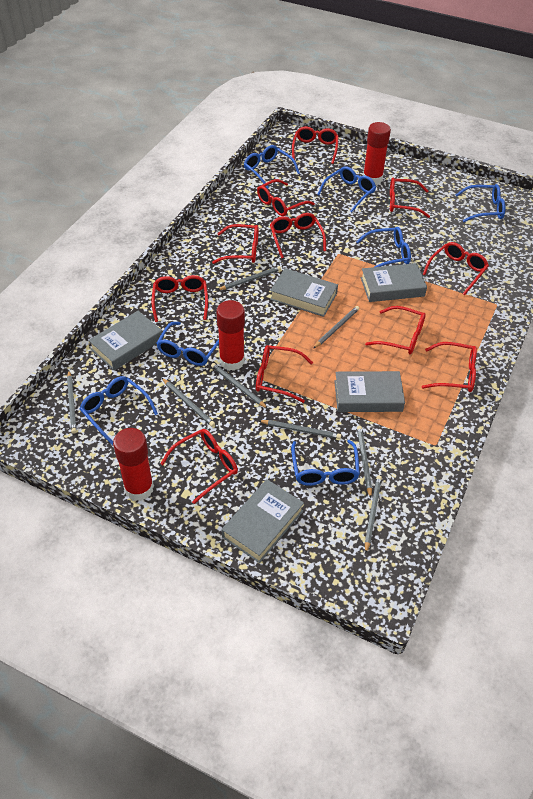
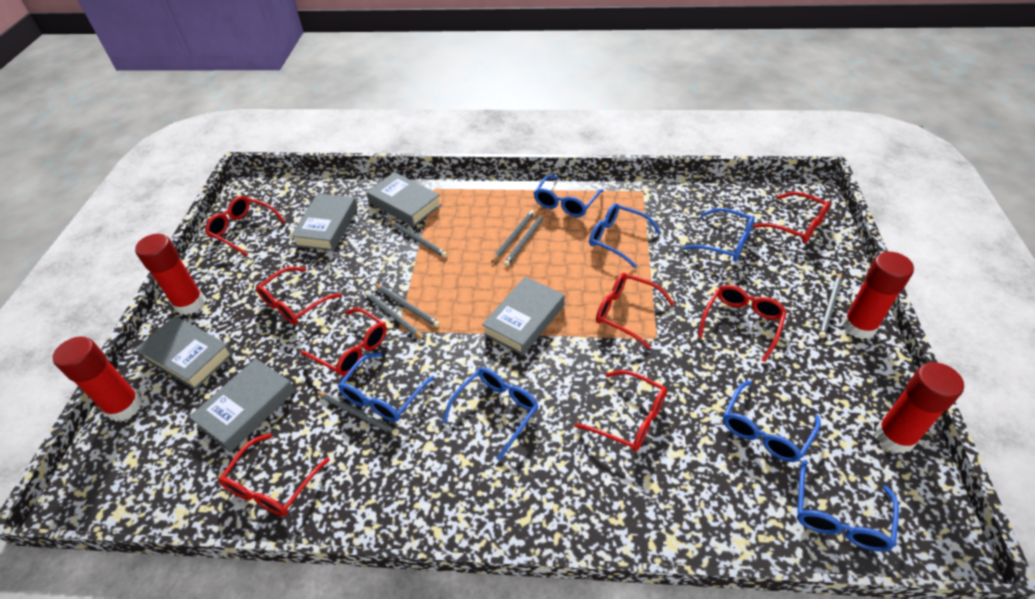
grey pencil: [67,371,77,434] [162,378,215,427] [211,363,268,409] [218,266,281,290] [258,420,341,439] [313,306,359,349] [357,426,372,498] [365,475,382,553] = 8 -> [316,391,399,436] [364,291,425,340] [374,284,440,327] [388,220,447,257] [491,210,535,263] [504,213,545,266] [819,273,842,338] = 7
red glasses: [152,275,208,322] [160,429,238,504] [212,224,259,264] [256,345,313,403] [257,179,315,216] [270,213,326,258] [292,126,338,164] [365,306,426,354] [390,177,430,218] [422,342,477,392] [423,242,489,295] = 11 -> [205,196,286,256] [219,433,330,516] [256,267,342,325] [301,308,387,376] [575,370,667,451] [596,273,674,349] [698,285,787,362] [753,192,831,244] = 8
red glue stick: [113,428,154,501] [217,300,245,371] [363,122,391,185] = 3 -> [53,336,142,422] [135,234,205,315] [842,252,914,339] [875,362,964,454] = 4

